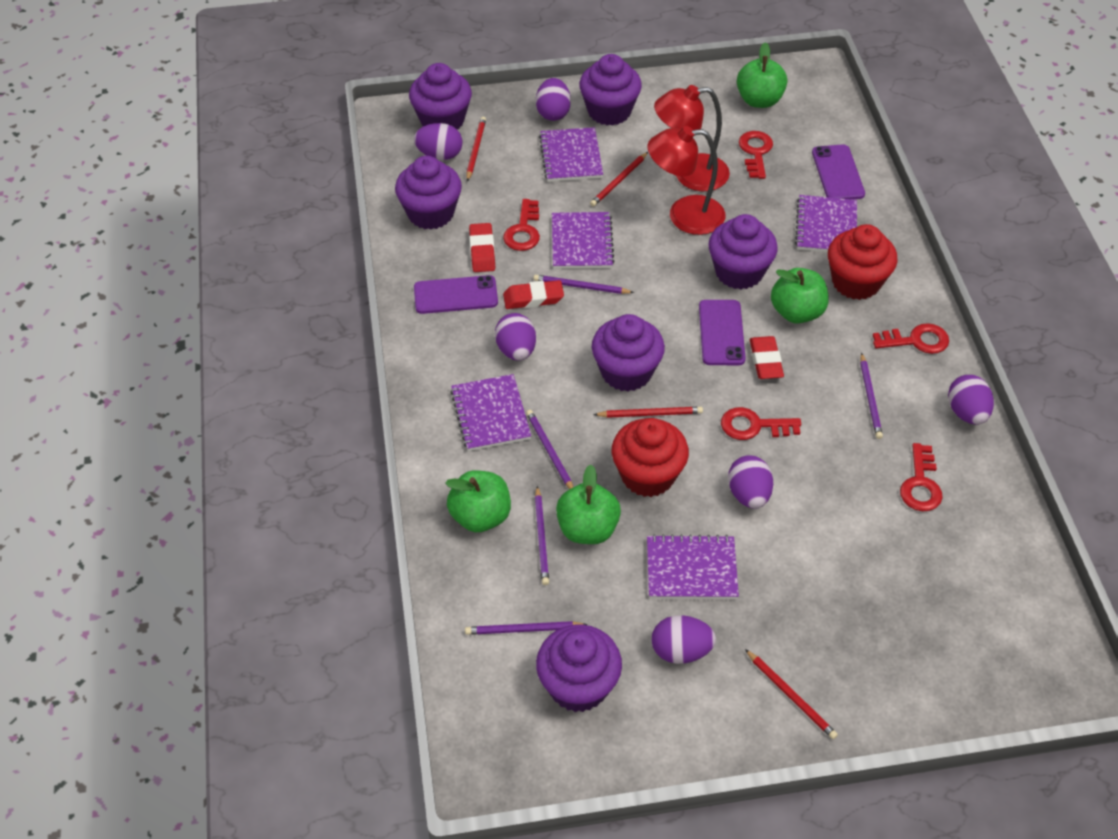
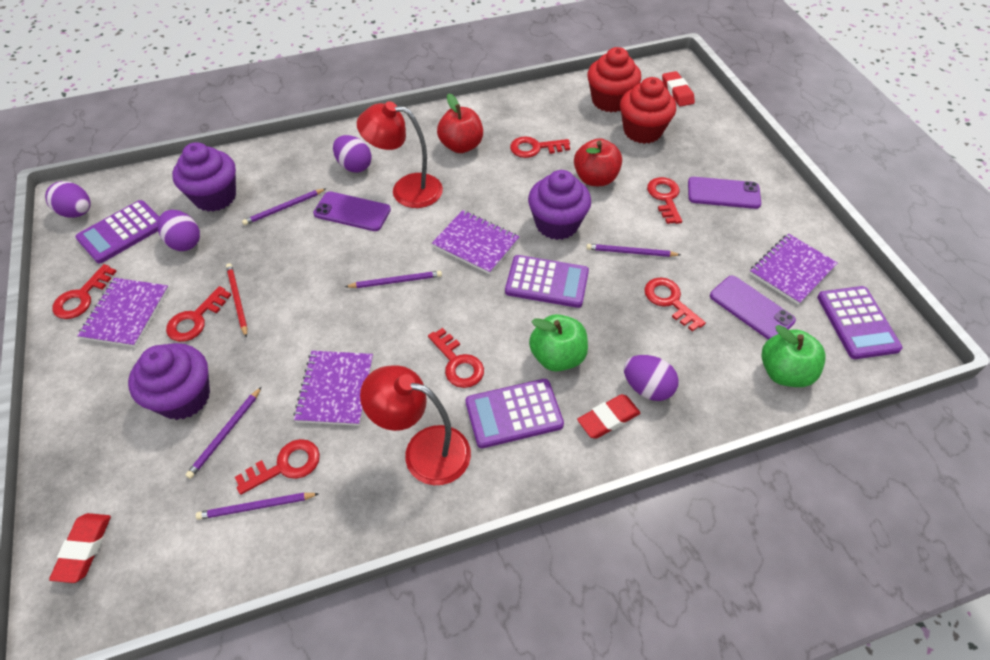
green apple: [445,470,511,532] [556,465,621,544] [737,42,787,108] [771,268,829,324] = 4 -> [529,314,588,372] [761,325,826,387] = 2
purple calculator: none = 0 -> [75,200,159,264] [465,379,564,448] [505,255,589,308] [817,286,903,359] = 4
purple cupcake: [395,156,462,230] [409,63,472,129] [536,624,622,712] [579,54,642,126] [592,314,665,391] [708,214,778,290] = 6 -> [128,343,210,420] [172,142,236,212] [528,170,591,240] = 3
purple egg: [414,123,462,160] [495,313,536,361] [536,78,571,121] [651,615,716,664] [728,455,773,509] [948,375,994,425] = 6 -> [45,181,90,218] [157,210,200,251] [333,135,372,173] [624,355,679,401] = 4
purple notebook: [450,374,531,451] [539,127,603,182] [552,212,615,269] [647,534,739,599] [795,195,857,252] = 5 -> [77,278,169,347] [293,351,373,426] [432,210,520,274] [749,234,838,305] = 4
red apple: none = 0 -> [437,93,483,153] [574,138,622,186] = 2
red key: [503,199,540,251] [721,407,801,440] [739,131,773,179] [873,323,949,354] [900,443,943,511] = 5 -> [52,264,117,319] [166,286,231,342] [235,439,320,495] [428,328,484,388] [510,136,570,158] [644,277,706,332] [647,177,682,224] = 7
red pencil: [466,117,486,181] [590,152,648,206] [593,407,703,418] [745,649,838,739] = 4 -> [226,263,247,338] = 1

